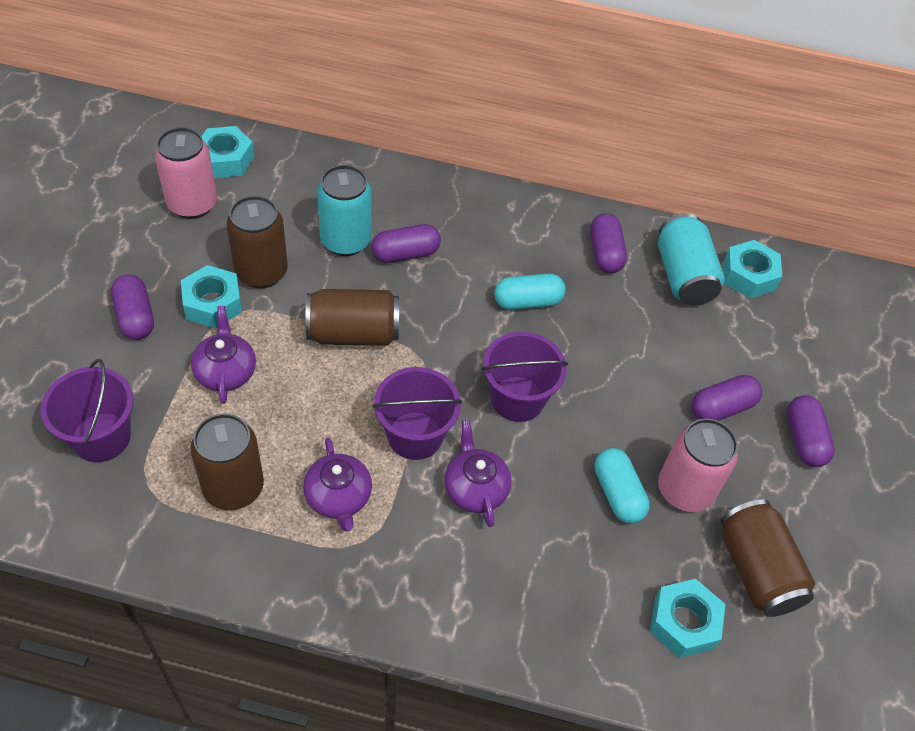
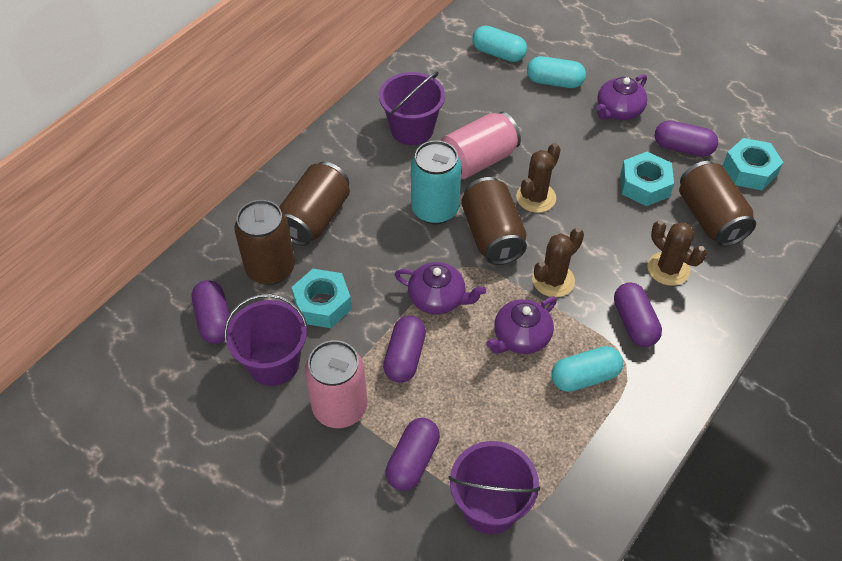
brown cactus: none = 0 -> [516,143,561,213] [532,228,584,297] [647,220,707,286] = 3
turquoise can: [317,165,372,256] [658,213,725,306] = 2 -> [411,140,461,224] = 1
turquoise capsule: [494,273,566,310] [594,448,650,523] = 2 -> [472,25,527,62] [527,56,586,88] [552,346,623,392] = 3
turquoise nut: [181,265,242,328] [202,126,254,178] [650,579,726,658] [723,240,782,299] = 4 -> [292,269,352,328] [620,152,674,206] [722,138,783,190] = 3

